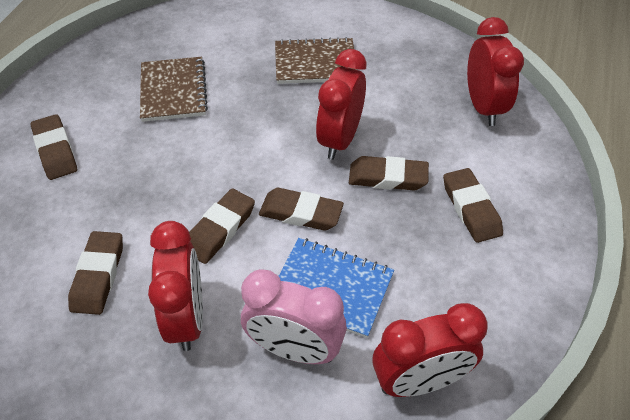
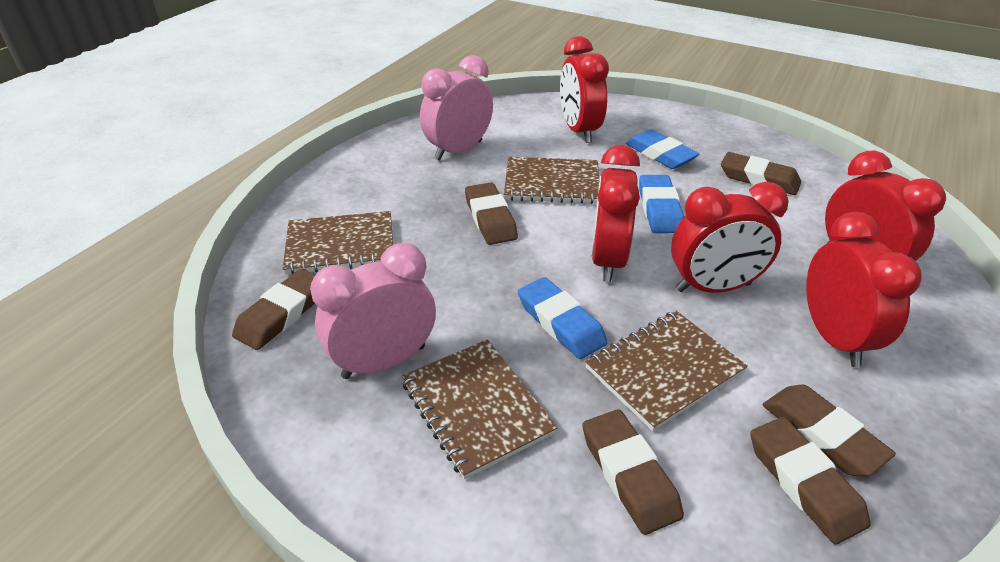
blue eraser: none = 0 -> [518,277,608,359] [626,129,700,169] [639,175,684,233] = 3
blue notebook: [278,238,394,338] = 1 -> none = 0
brown notebook: [140,57,208,122] [275,37,357,84] = 2 -> [282,211,393,274] [402,339,558,479] [504,157,599,204] [585,311,748,431] = 4
pink clock: [241,269,347,364] = 1 -> [310,243,436,379] [420,55,493,161] = 2
red clock: [148,221,203,351] [316,49,366,160] [372,303,488,397] [467,17,524,126] = 4 -> [560,36,609,143] [591,145,640,282] [671,182,789,293] [806,212,922,367] [825,150,946,261] = 5

